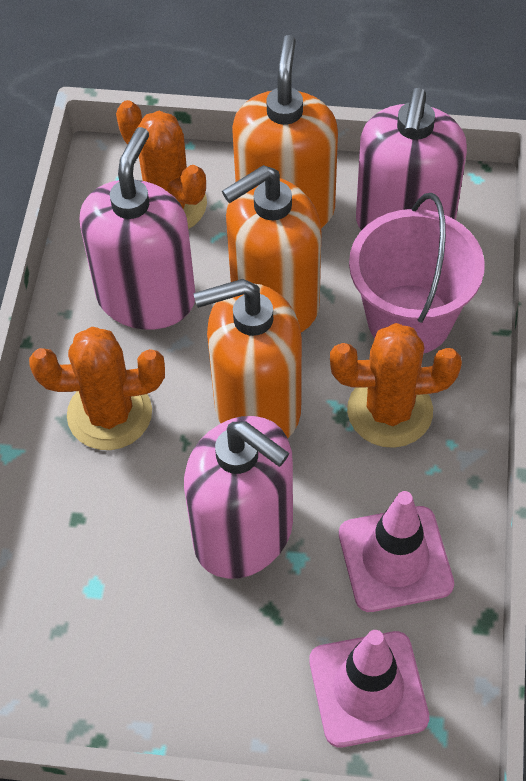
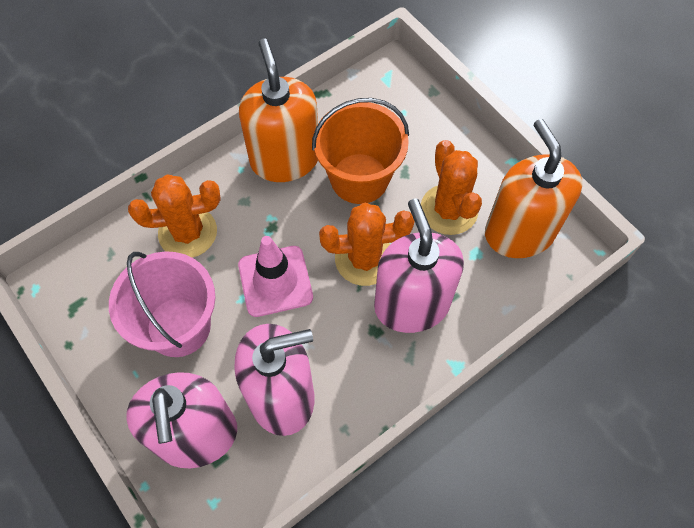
orange bucket: none = 0 -> [312,98,409,204] = 1
orange soap dispenser: [193,279,302,438] [222,165,322,332] [232,35,338,228] = 3 -> [239,39,318,182] [485,119,582,258] = 2
pink traffic cone: [309,630,429,747] [339,491,454,612] = 2 -> [238,236,313,317] = 1

